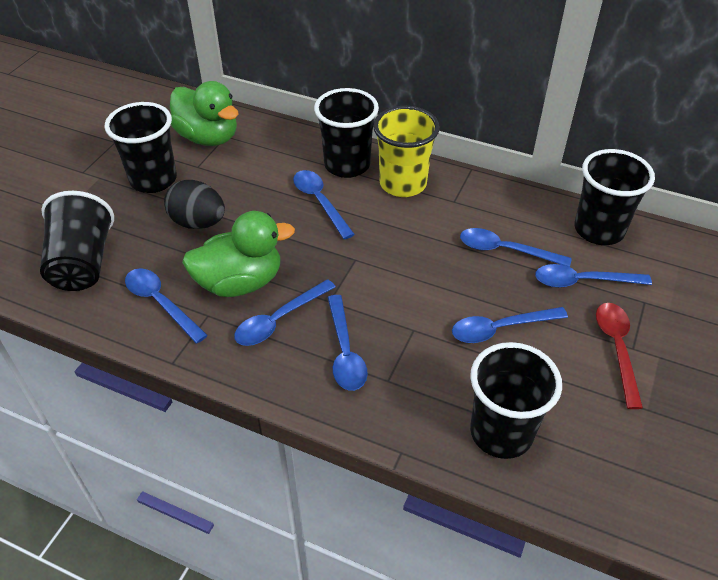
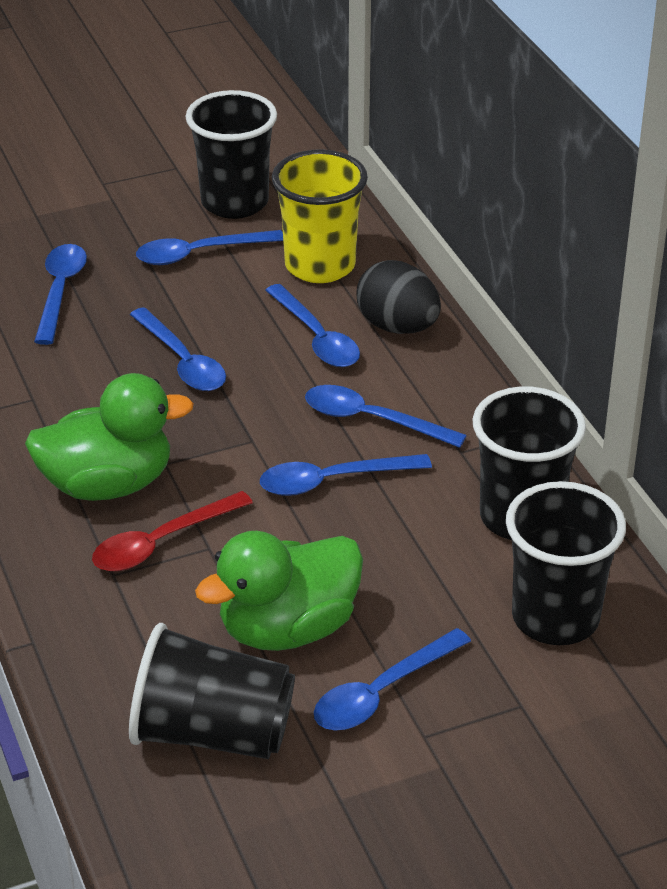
black cup: [40,191,114,291] [105,102,177,193] [314,88,379,178] [470,342,562,459] [574,149,655,245] = 5 -> [129,623,295,759] [185,90,277,219] [473,386,586,540] [506,481,626,645] = 4

